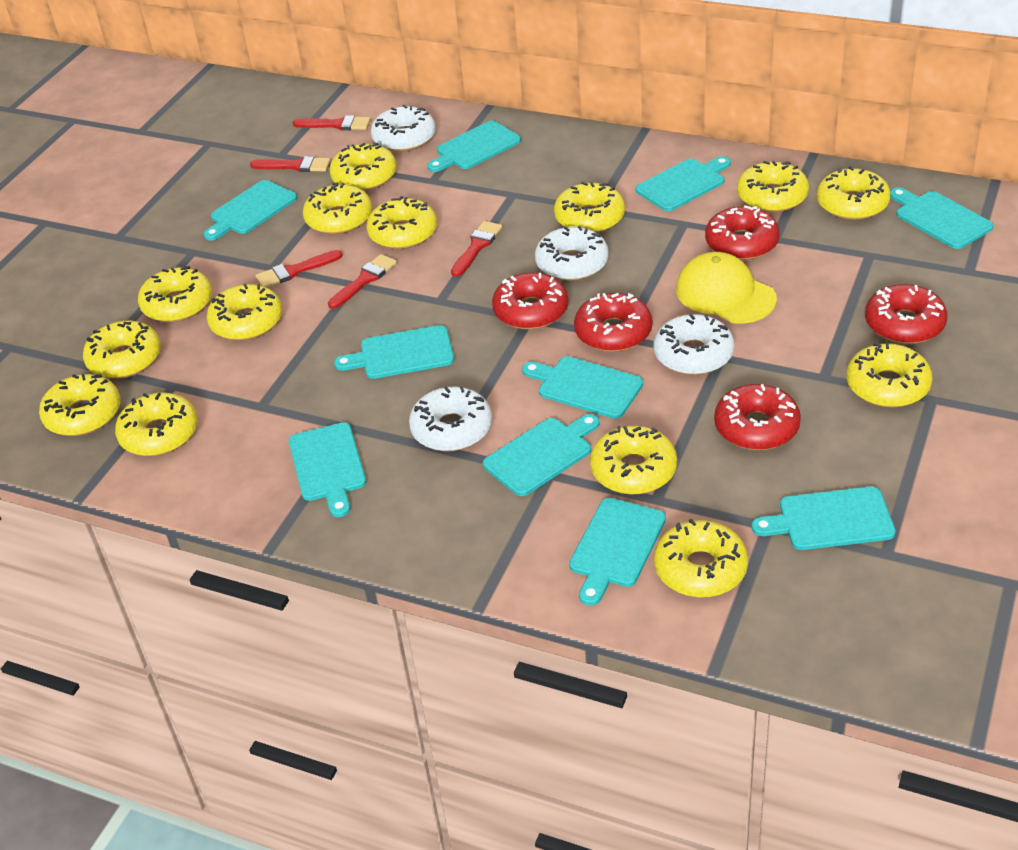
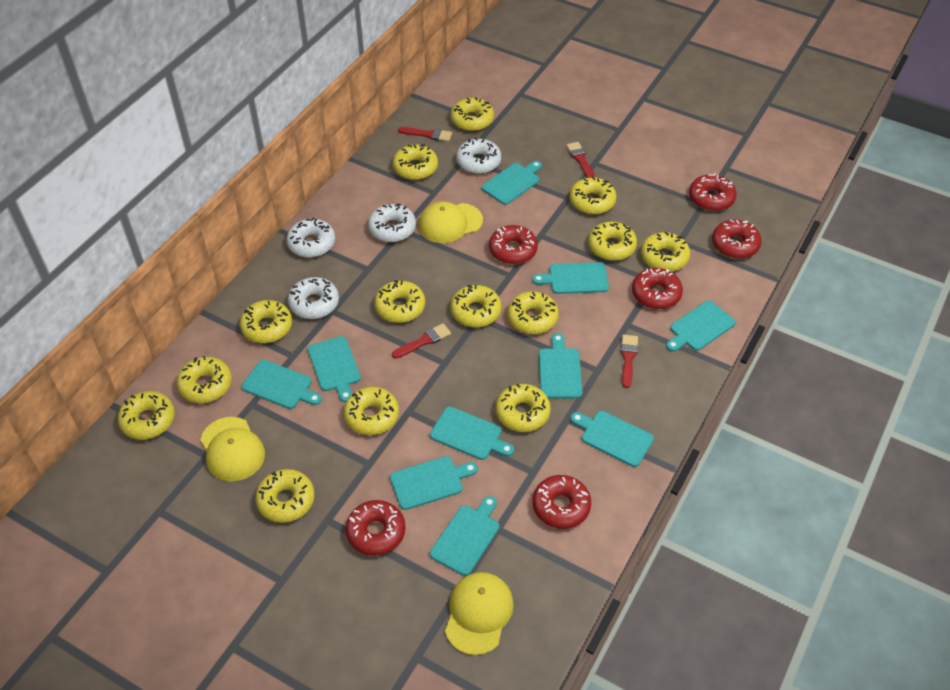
red brush: [250,156,330,172] [256,250,343,287] [293,115,371,130] [328,254,397,309] [451,221,502,277] = 5 -> [392,323,451,359] [398,127,452,142] [566,142,595,178] [621,335,638,388] = 4
red donut: [492,272,568,329] [574,293,652,352] [705,206,780,260] [714,384,801,450] [865,284,947,344] = 5 -> [345,500,406,556] [489,225,538,264] [533,475,591,529] [632,268,683,309] [689,173,737,211] [712,220,762,259] = 6
yellow cap: [676,252,777,324] = 1 -> [200,417,265,482] [419,201,483,243] [445,572,514,655] = 3

